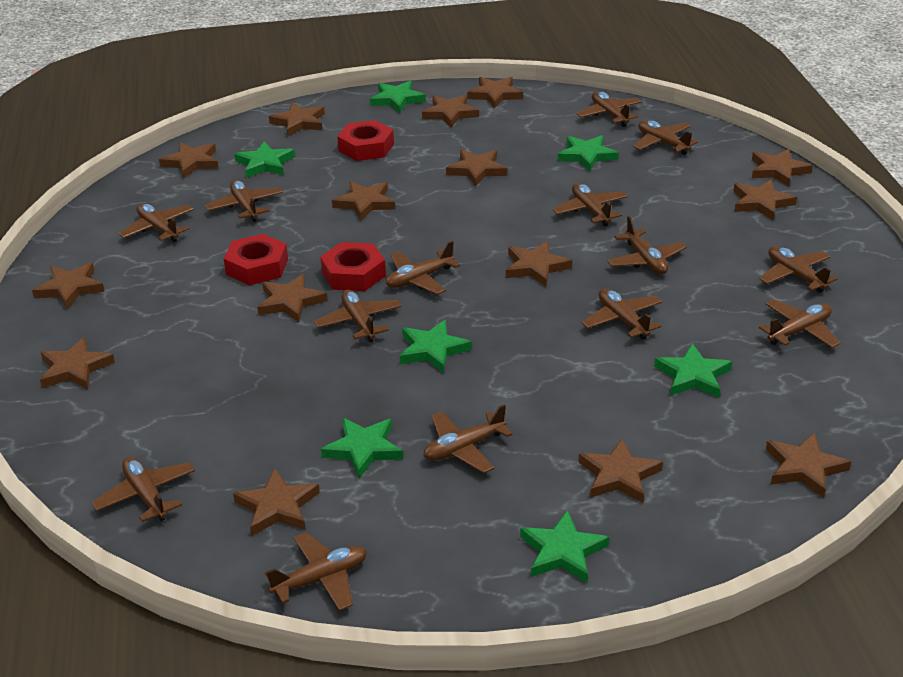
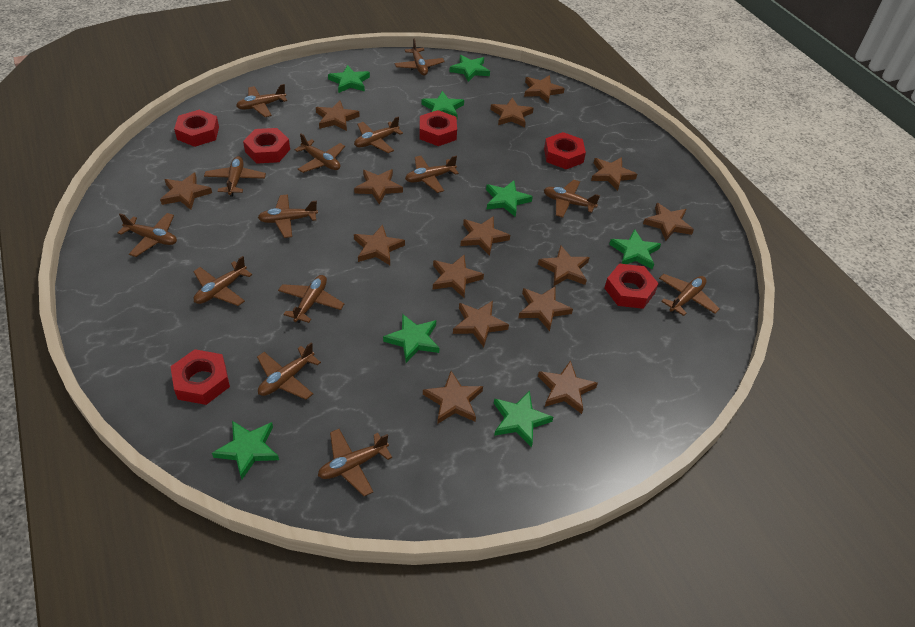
green star: [234,141,295,178] [321,418,403,479] [370,81,426,113] [400,320,472,373] [520,510,609,583] [558,135,618,172] [654,343,732,398] = 7 -> [212,421,279,479] [328,65,370,93] [383,314,440,363] [421,91,464,117] [449,55,490,82] [486,180,533,217] [494,391,553,448] [609,229,661,269] = 8
red nut: [224,234,288,285] [320,242,386,291] [337,120,394,161] = 3 -> [170,349,230,405] [174,110,219,147] [243,128,290,164] [420,110,457,146] [544,132,586,169] [604,264,659,309] = 6

